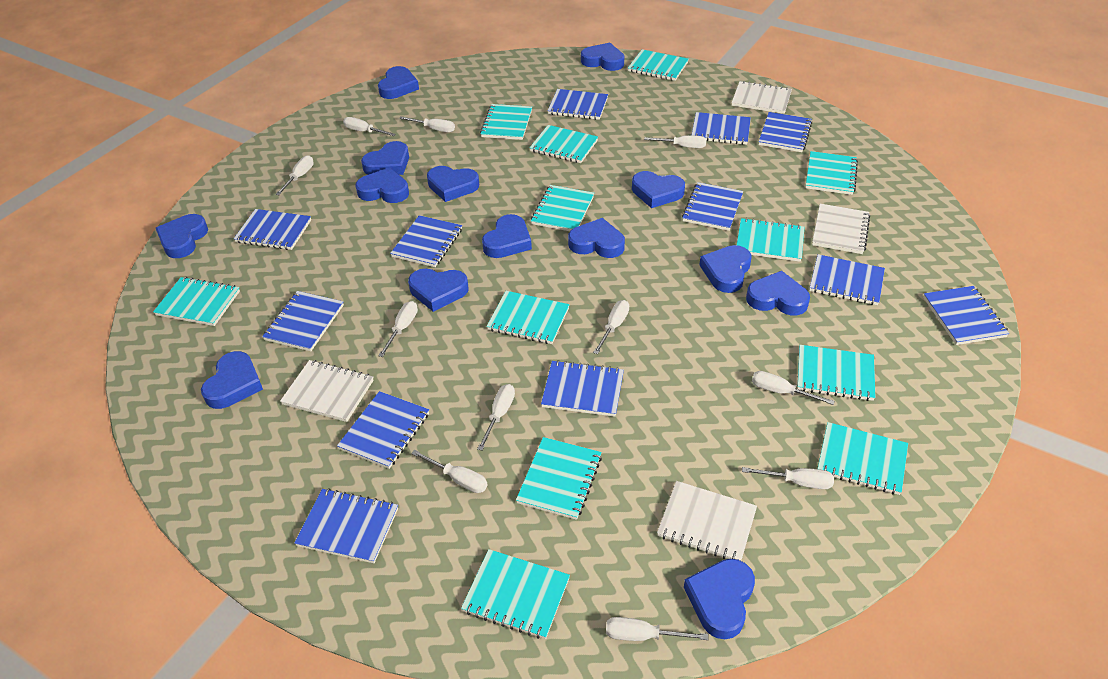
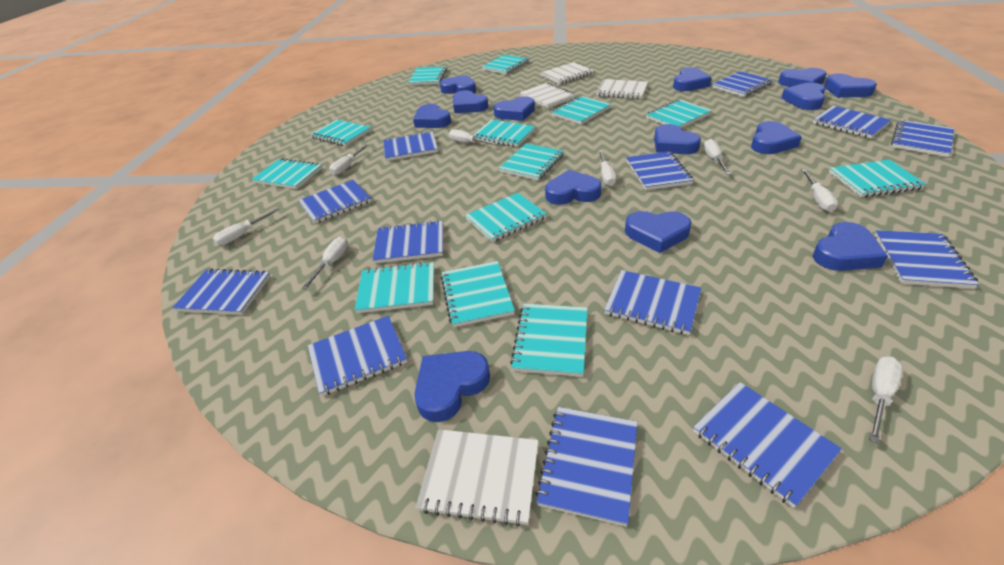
blue notebook: [234,209,311,250] [262,291,344,351] [294,488,398,563] [337,391,429,469] [390,215,462,267] [541,360,624,417] [548,89,608,120] [682,182,743,231] [692,112,751,145] [759,112,812,152] [809,254,885,305] [923,286,1009,345] = 12 -> [172,268,270,315] [298,180,371,224] [308,316,407,396] [372,220,443,264] [383,131,438,161] [535,407,637,526] [604,270,701,335] [626,151,693,190] [693,382,842,508] [712,71,772,97] [813,106,891,139] [874,230,979,289] [891,120,954,157] = 13
turquoise notebook: [153,277,240,326] [461,549,570,639] [480,104,532,140] [487,291,569,344] [516,437,602,520] [530,125,598,163] [531,185,594,231] [628,49,689,81] [737,218,805,262] [797,345,875,401] [806,151,858,195] [818,422,908,495] = 12 -> [251,158,322,189] [310,120,371,146] [355,262,434,313] [408,66,447,85] [440,261,515,327] [465,193,547,242] [472,119,535,147] [482,55,529,74] [499,143,564,180] [510,304,588,377] [551,96,611,124] [646,99,712,128] [829,160,926,197] = 13
white screwdriver: [276,155,314,195] [343,117,396,136] [378,301,418,357] [399,116,455,132] [411,450,487,493] [477,384,515,451] [593,300,629,354] [606,617,708,641] [644,135,706,148] [742,467,834,489] [752,371,835,405] = 11 -> [213,208,280,245] [302,237,348,289] [329,144,368,175] [449,129,498,145] [598,150,617,186] [703,139,731,175] [801,169,838,212] [869,356,903,443] = 8

